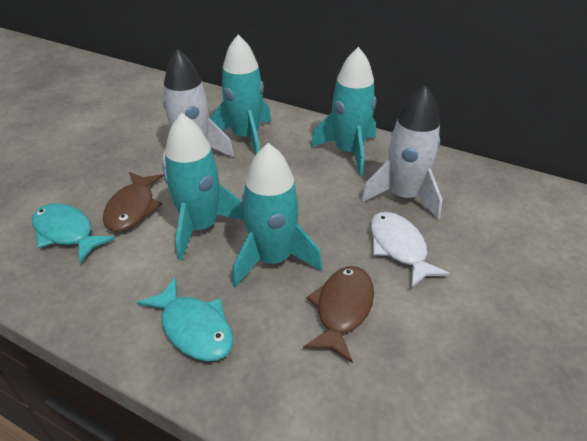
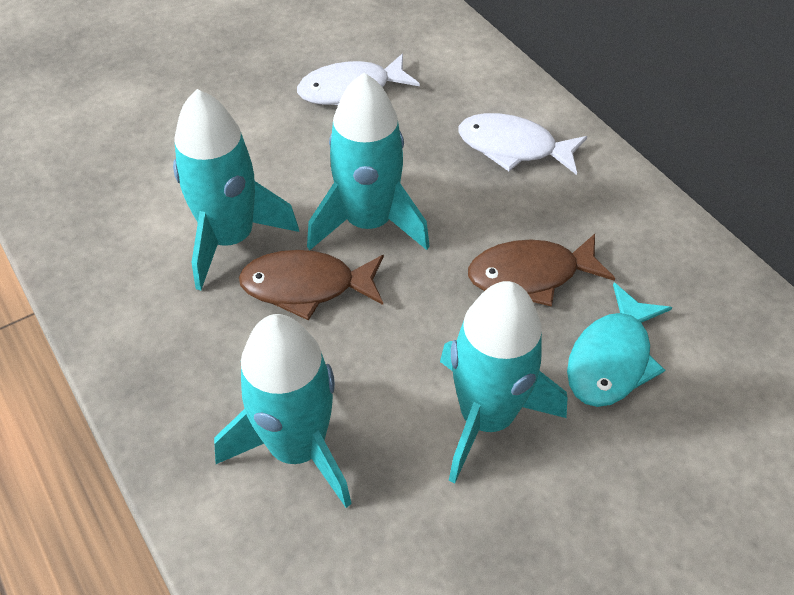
turquoise fish: [32,203,115,263] [137,277,234,361] = 2 -> [567,283,672,407] = 1
white fish: [370,212,450,288] = 1 -> [297,53,420,105] [458,113,588,175] = 2
white rocket: [163,49,234,167] [361,85,442,220] = 2 -> none = 0

